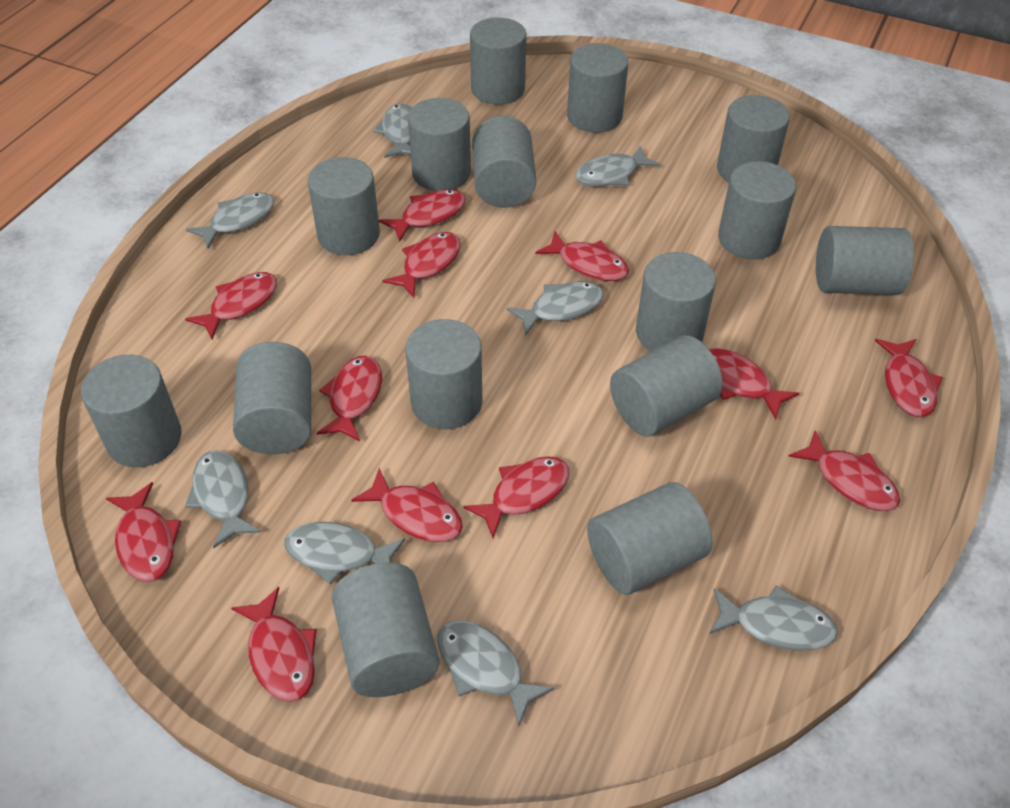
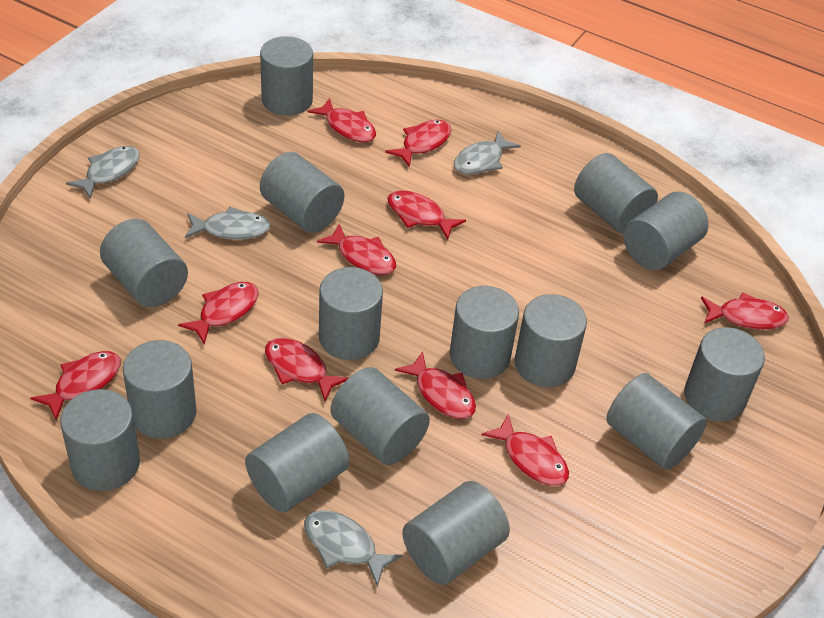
grey fish: [185,450,261,548] [186,192,274,249] [284,522,405,584] [373,103,412,158] [437,620,554,727] [507,281,604,335] [575,146,660,186] [710,585,838,651] = 8 -> [66,146,140,199] [185,206,270,240] [304,510,402,587] [454,130,521,175] = 4
red fish: [106,482,181,582] [185,272,277,339] [231,587,317,702] [317,356,382,441] [351,468,463,542] [379,189,466,242] [382,232,461,297] [464,456,569,538] [535,231,629,281] [709,348,799,420] [788,430,900,511] [875,339,943,417] = 12 -> [30,351,121,420] [178,282,259,345] [265,338,349,401] [308,98,376,142] [317,224,396,275] [385,120,451,167] [387,190,466,240] [395,351,476,419] [481,413,569,486] [701,292,789,330] = 10

